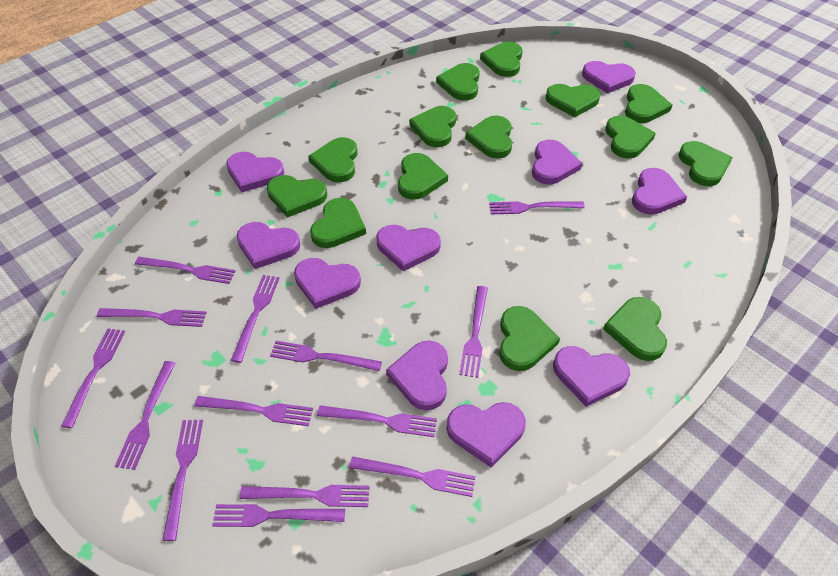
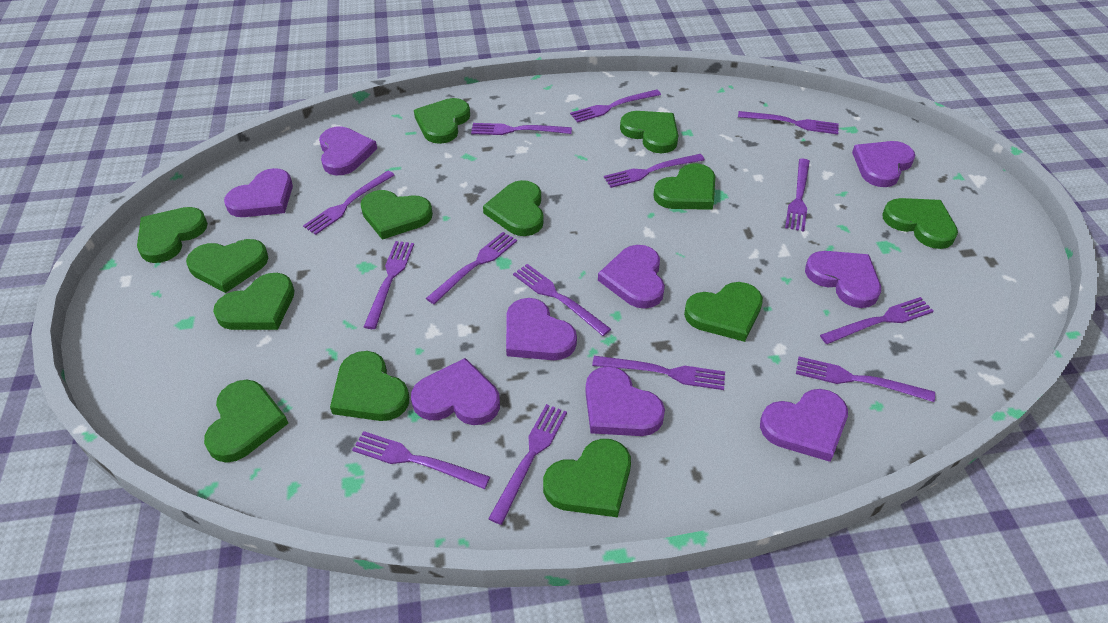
green heart: [267,175,327,218] [308,137,358,183] [310,198,366,248] [398,153,448,200] [409,106,456,147] [436,63,480,101] [465,115,512,158] [480,42,523,77] [499,306,560,371] [546,84,600,117] [603,297,667,361] [606,116,656,159] [625,84,672,123] [678,141,733,186] = 14 -> [137,207,208,263] [186,239,268,293] [204,380,289,463] [213,273,295,330] [330,351,409,421] [360,190,433,240] [414,98,470,144] [483,180,544,236] [543,439,631,517] [620,111,679,153] [653,163,715,210] [684,282,763,342] [882,198,958,249] = 13
purple heart: [226,152,284,192] [236,222,301,269] [294,258,361,309] [376,225,441,271] [386,340,448,410] [446,402,526,468] [532,140,582,184] [553,346,630,407] [582,61,636,94] [632,168,687,215] = 10 -> [224,168,293,217] [319,126,377,175] [411,358,500,425] [506,298,577,360] [585,366,665,436] [598,245,665,309] [760,389,848,462] [805,251,881,308] [852,141,916,187] = 9

